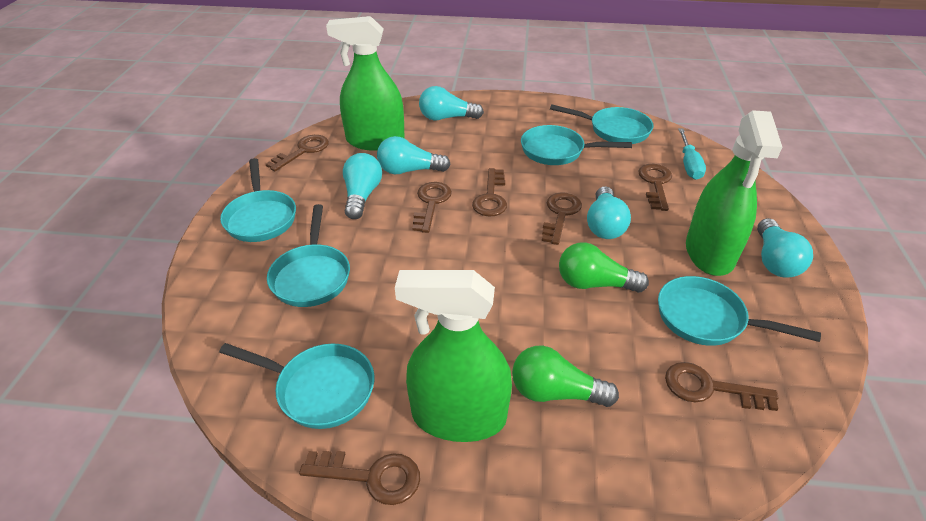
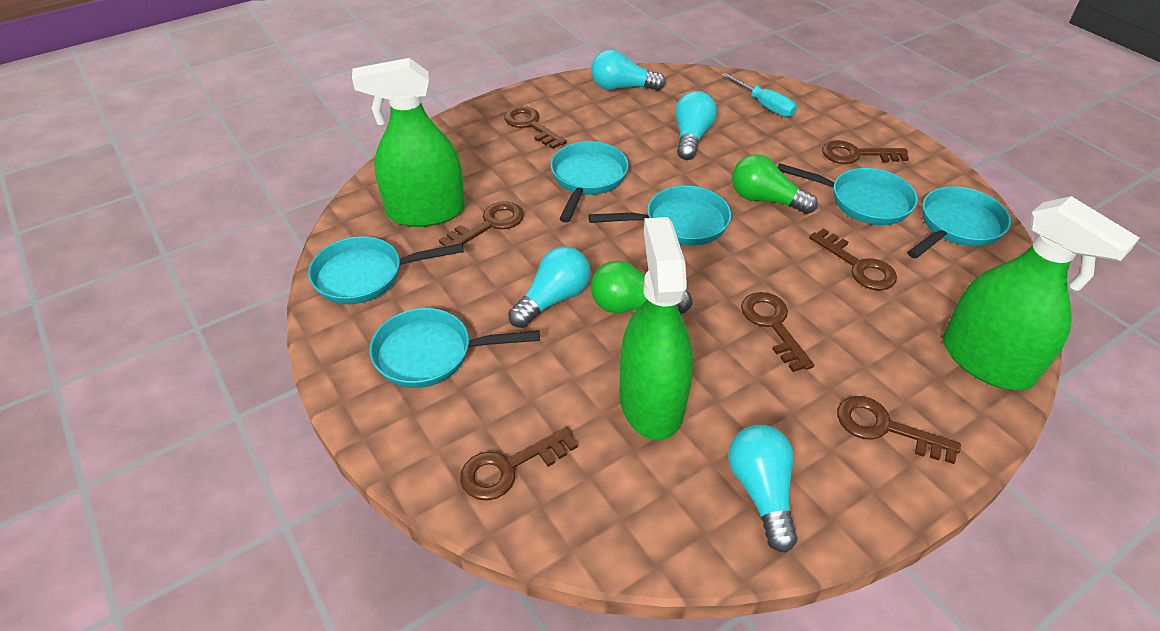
turquoise light bulb: [343,153,382,219] [377,136,451,174] [419,86,484,120] [587,186,631,239] [757,218,813,278] = 5 -> [508,246,591,328] [591,49,666,91] [675,91,717,160] [728,425,798,553] = 4

